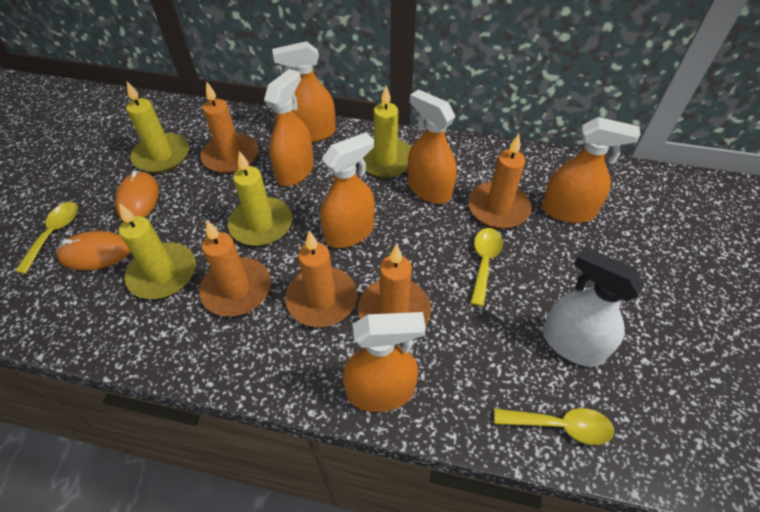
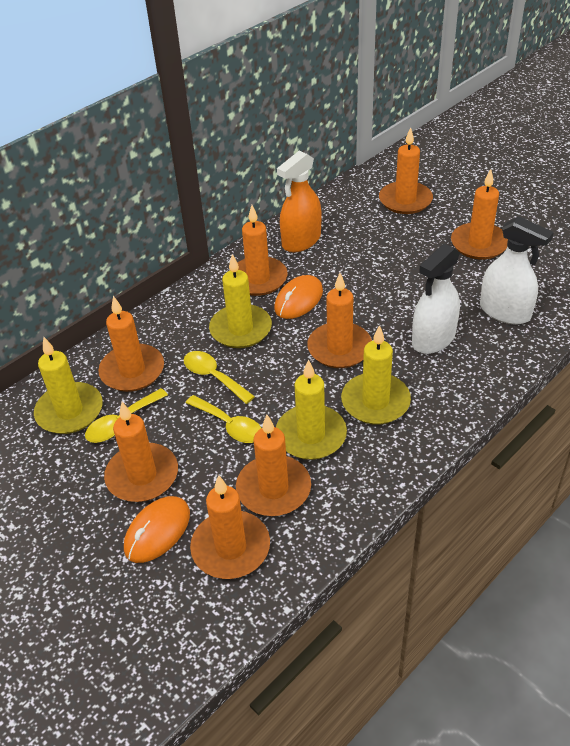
orange candle: [199,221,271,316] [201,81,258,174] [285,231,357,327] [358,244,431,326] [468,134,532,229] = 5 -> [98,296,164,392] [104,402,178,502] [190,475,270,579] [236,415,311,516] [237,205,288,296] [307,273,372,368] [379,127,433,214] [451,169,508,260] = 8
orange spray bottle: [264,69,314,186] [272,41,336,142] [320,132,375,248] [342,312,426,412] [408,89,457,204] [542,117,640,223] = 6 -> [277,151,321,252] = 1
white spray bottle: [543,247,644,367] = 1 -> [412,244,460,354] [480,216,554,324] = 2

